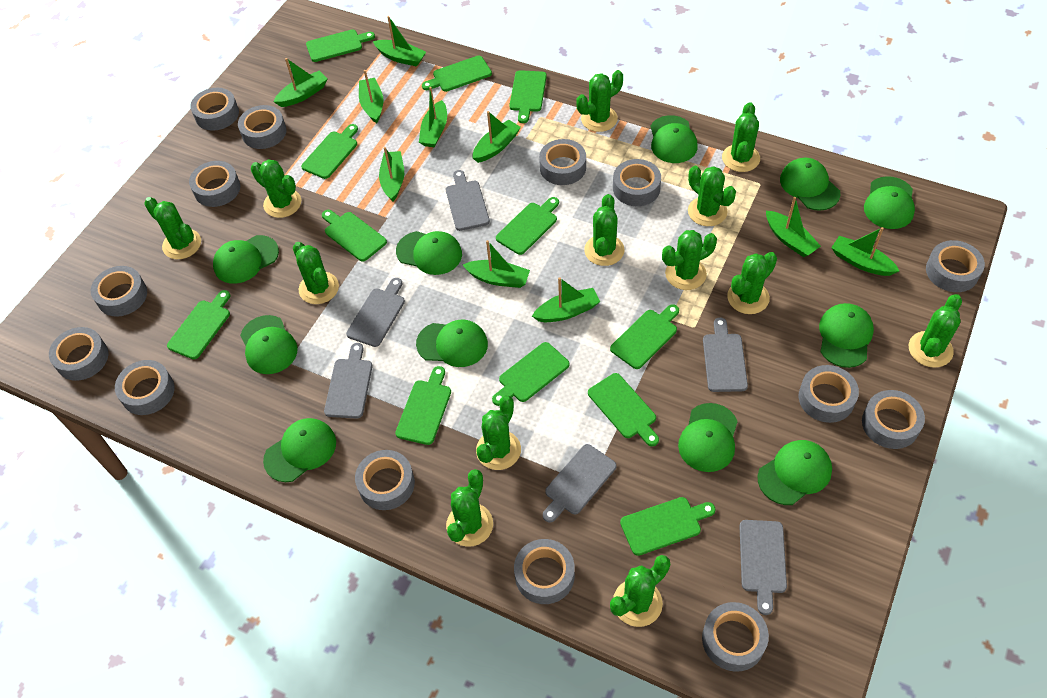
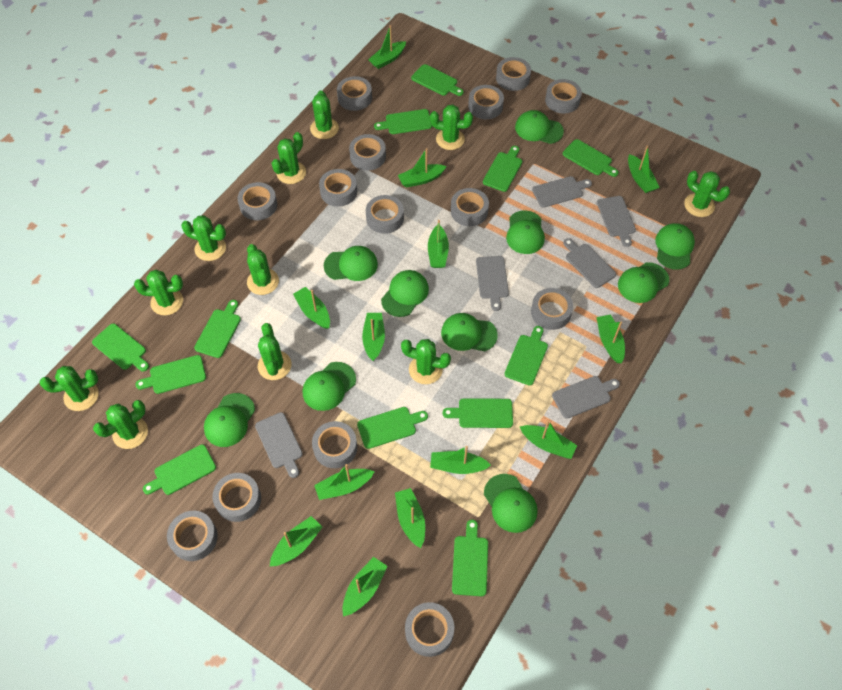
green boat: [273,58,328,107] [359,70,383,123] [373,16,426,67] [379,147,404,201] [419,87,447,147] [463,240,530,288] [473,111,521,163] [532,277,600,322] [766,197,821,257] [831,227,899,276] = 10 -> [270,516,322,566] [293,287,330,329] [314,464,375,500] [342,557,388,616] [362,313,385,361] [368,25,406,69] [395,488,425,548] [398,148,447,188] [428,220,449,268] [430,446,491,474] [520,420,577,459] [597,314,625,363] [628,146,660,193] = 13
green cactus: [144,197,201,259] [251,159,301,218] [293,242,339,304] [446,469,493,547] [476,395,521,470] [576,70,623,132] [584,194,624,266] [610,555,670,627] [662,230,717,290] [688,166,736,226] [722,102,760,172] [727,252,777,314] [909,294,962,368] = 13 -> [40,366,99,411] [93,400,148,449] [134,270,183,315] [181,215,226,261] [247,244,279,295] [258,323,292,380] [271,132,306,184] [310,90,339,139] [401,339,451,384] [430,104,473,150] [684,171,730,217] = 11
green cap: [213,235,279,284] [240,315,298,374] [263,418,336,482] [396,231,462,275] [416,320,488,367] [650,115,698,163] [678,403,738,472] [758,440,832,505] [780,158,840,211] [819,303,874,368] [864,176,915,229] = 11 -> [204,393,255,447] [303,362,356,411] [324,246,378,281] [381,270,429,317] [441,313,498,351] [484,474,538,533] [506,210,545,254] [515,110,564,144] [618,262,669,303] [655,223,695,270] = 10

